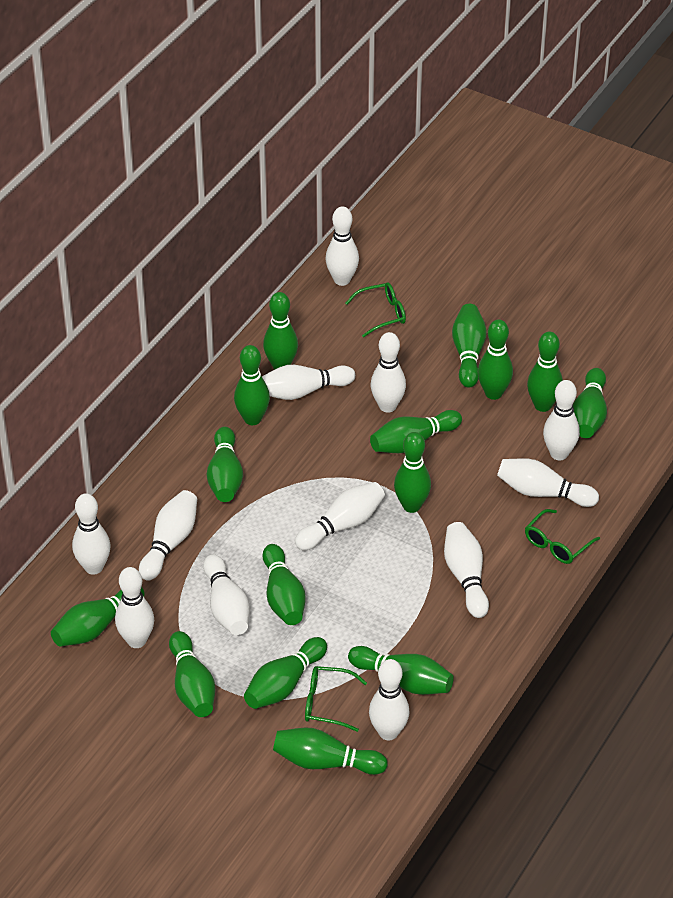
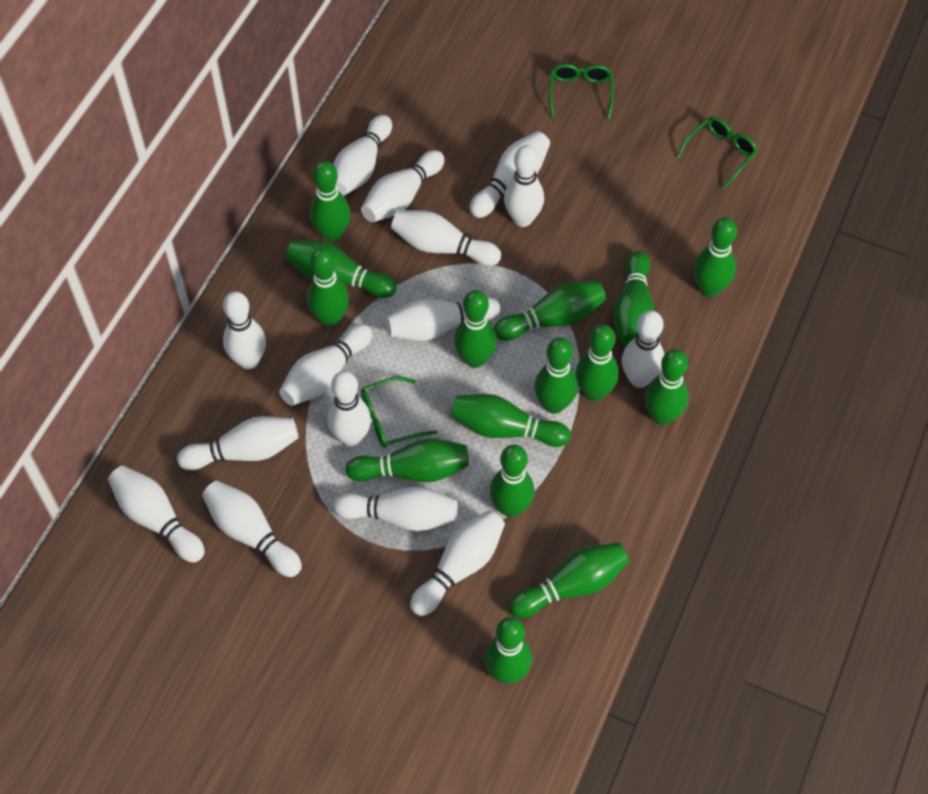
white bowling pin: [72,493,111,575] [115,567,154,648] [139,490,197,581] [203,554,250,635] [262,365,355,400] [295,482,385,550] [325,206,359,286] [369,659,410,740] [371,332,406,413] [444,522,489,618] [497,459,599,507] [543,380,580,461] = 12 -> [108,465,205,563] [177,416,299,470] [202,480,302,577] [223,291,266,369] [279,324,372,406] [327,371,371,446] [333,115,392,196] [333,487,458,531] [361,150,445,222] [386,297,500,341] [391,210,501,266] [410,510,505,616] [469,131,550,218] [504,145,544,227] [622,310,664,388] = 15

